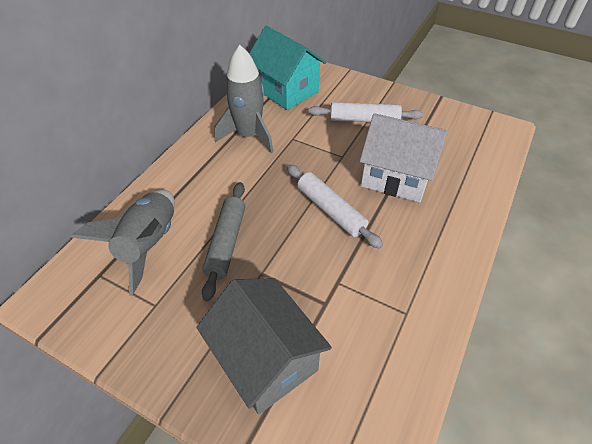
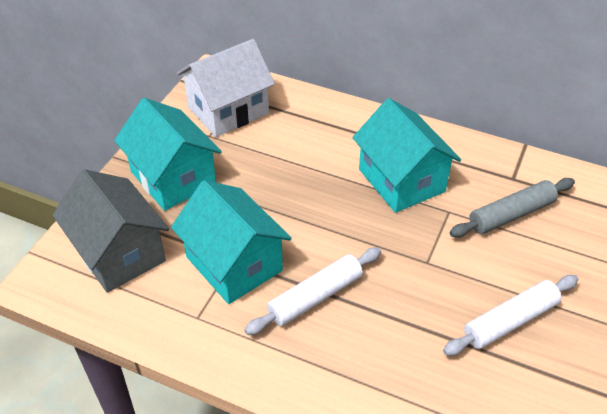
grey rocket: [70,190,174,295] [215,45,274,154] = 2 -> none = 0
turquoise house: [249,26,326,110] = 1 -> [114,98,222,211] [171,180,292,304] [353,98,461,213] = 3

